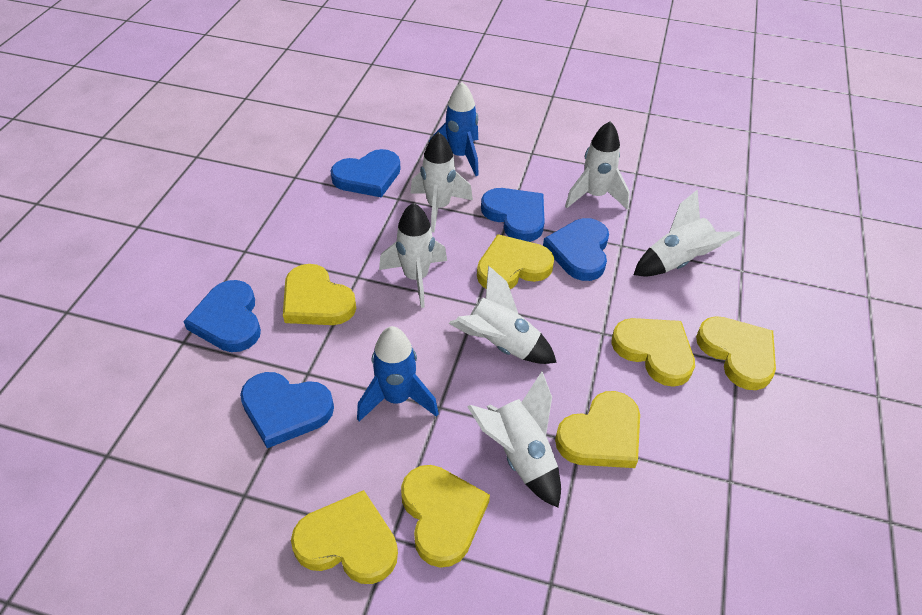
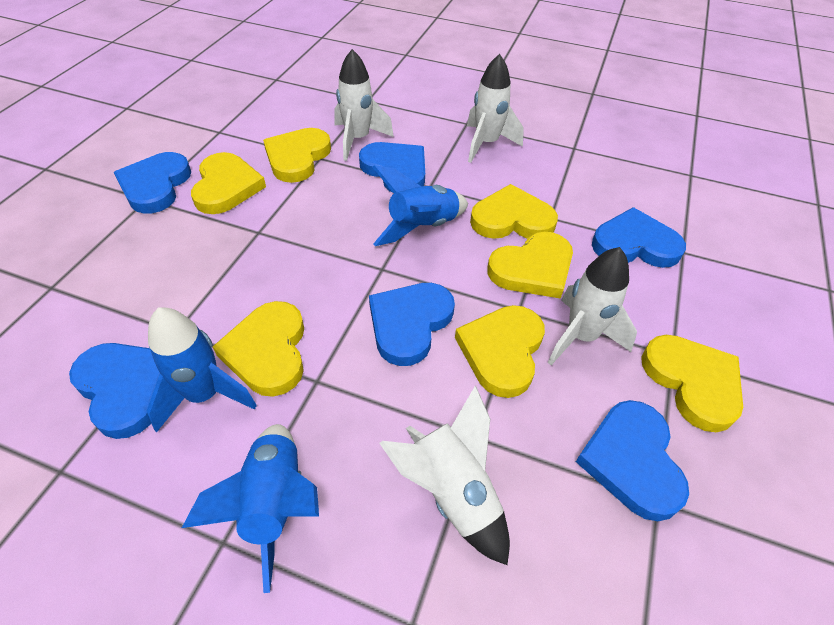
blue heart: [183,280,261,352] [240,372,334,448] [331,149,401,197] [481,188,545,242] [543,218,609,281] = 5 -> [69,343,160,439] [114,152,191,214] [359,142,425,193] [369,283,455,366] [576,400,689,521] [592,207,686,268] = 6
blue rocket: [357,326,439,422] [429,82,479,176] = 2 -> [147,307,257,433] [182,424,319,593] [372,165,468,246] = 3
white rocket: [379,203,447,308] [410,132,473,233] [449,266,557,364] [467,371,561,508] [565,121,630,209] [634,189,740,276] = 6 -> [334,49,394,161] [379,385,510,565] [467,54,524,163] [548,247,637,365] = 4

